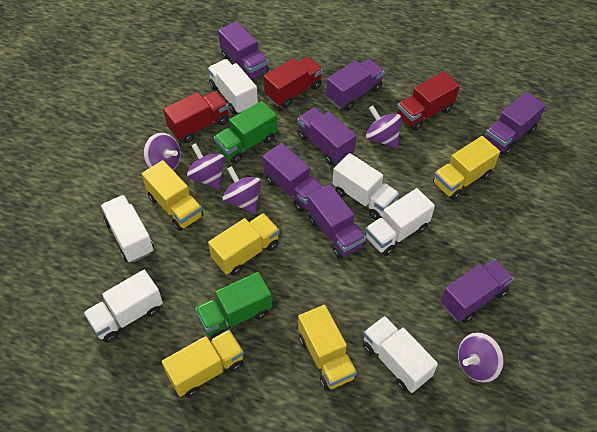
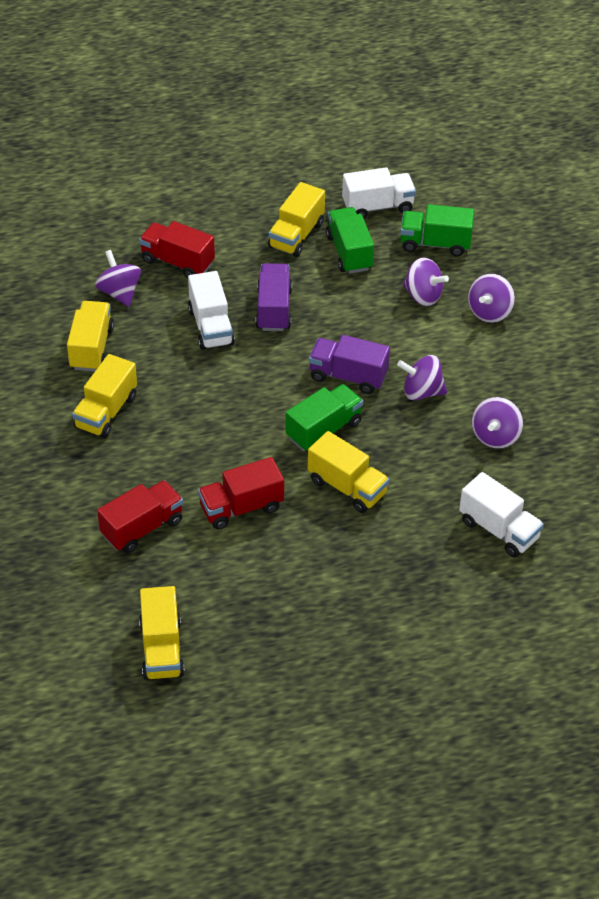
green truck: [195,272,272,339] [214,101,277,164] = 2 -> [286,384,363,451] [326,207,374,274] [400,204,474,257] = 3
purple truck: [218,21,269,79] [263,143,324,212] [297,107,356,165] [307,184,366,259] [326,59,384,111] [441,259,514,323] [484,92,546,155] = 7 -> [255,263,292,331] [309,335,390,394] = 2
white truck: [84,270,163,343] [101,195,154,262] [208,59,258,114] [333,153,399,220] [363,316,438,393] [365,188,435,256] = 6 -> [188,271,235,350] [342,167,416,219] [459,472,544,557] = 3

